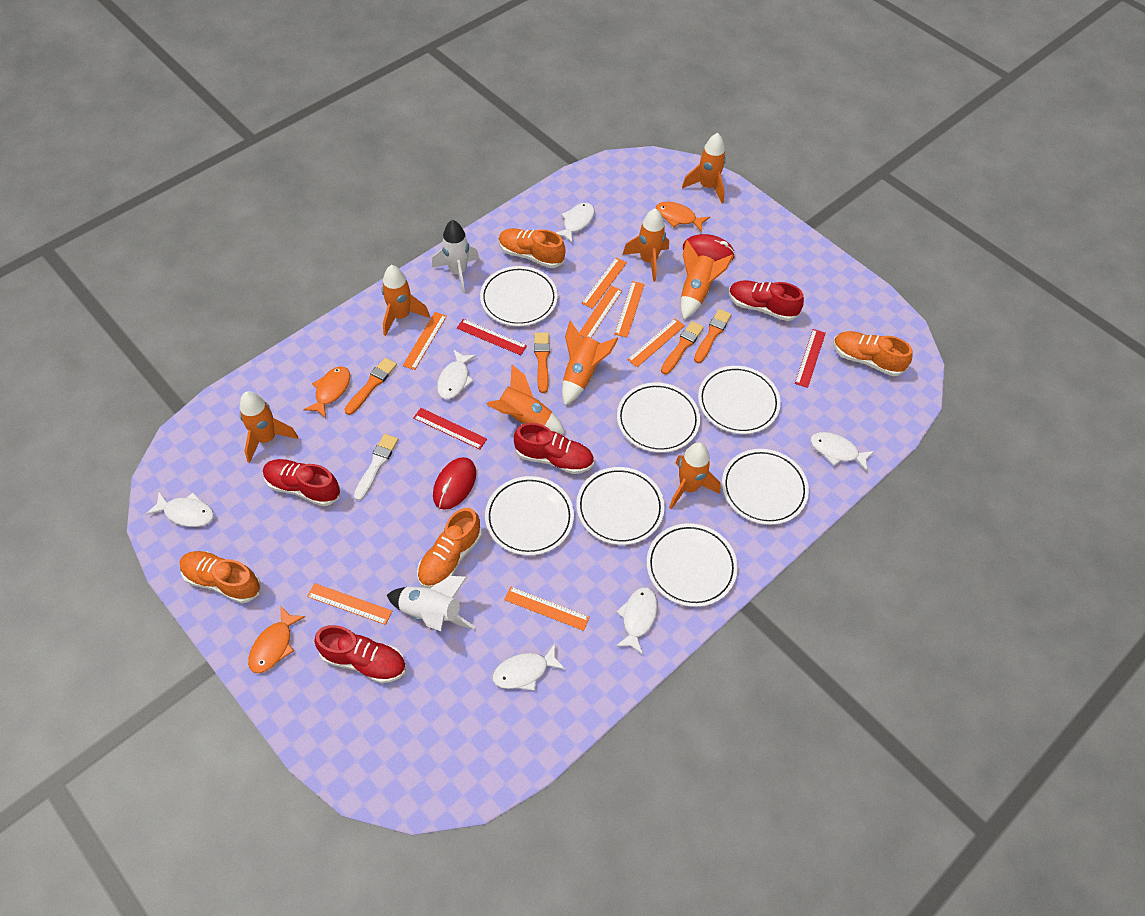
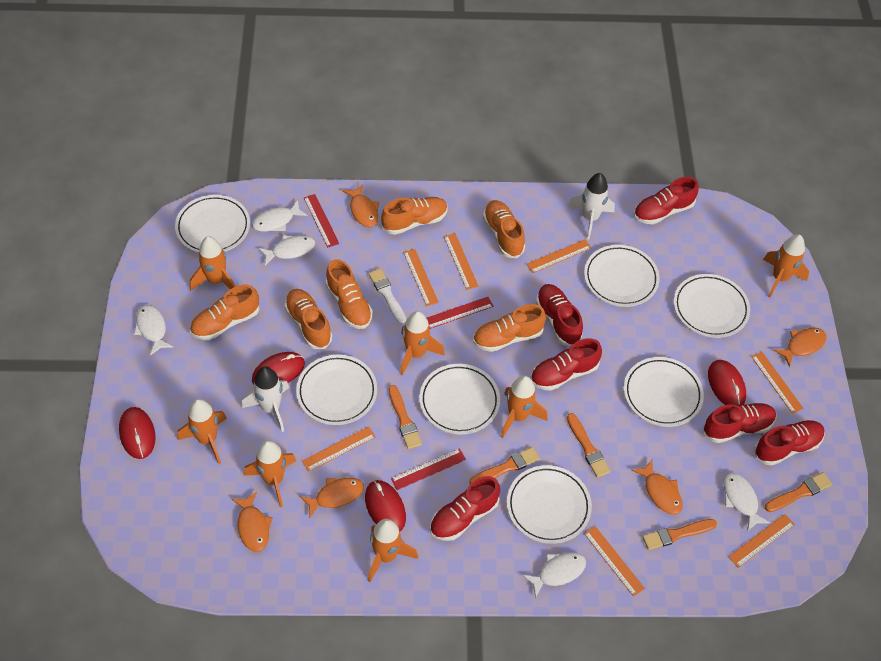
orange brush: [344,358,397,415] [534,332,550,393] [661,321,704,375] [694,309,732,363] = 4 -> [388,385,422,449] [469,447,540,484] [567,413,610,478] [642,519,717,550] [765,472,832,512] = 5
orange fish: [248,606,305,673] [303,366,350,418] [656,202,710,232] = 3 -> [232,492,273,552] [300,478,364,519] [342,184,379,227] [632,460,683,515] [774,328,826,367] = 5
orange rocket: [239,391,298,463] [382,265,430,336] [487,365,565,434] [562,321,618,405] [623,208,669,282] [669,442,721,509] [680,240,734,320] [682,133,726,203] = 8 -> [177,399,227,464] [190,236,236,291] [244,440,296,507] [368,519,418,582] [400,311,445,376] [501,376,547,438] [763,234,809,298] = 7
orange shoe: [179,551,261,603] [417,508,482,588] [498,228,566,268] [833,331,912,376] = 4 -> [190,285,259,340] [284,289,332,349] [325,259,373,329] [381,197,448,235] [473,304,546,352] [483,200,525,258] = 6
red mouse: [433,457,476,510] [683,234,735,261] = 2 -> [119,407,156,459] [252,352,305,385] [365,480,406,531] [708,360,746,405] = 4
red shoe: [263,459,340,506] [314,625,406,683] [514,423,594,474] [729,280,804,321] = 4 -> [430,476,500,541] [530,338,602,391] [536,284,583,346] [634,177,699,224] [704,403,776,443] [754,420,825,466] = 6
white fish: [146,492,214,527] [437,349,476,399] [492,644,566,691] [556,203,595,243] [615,587,657,655] [810,432,874,471] = 6 -> [134,305,174,355] [252,200,308,232] [258,235,315,266] [522,552,586,598] [724,473,770,532] = 5

